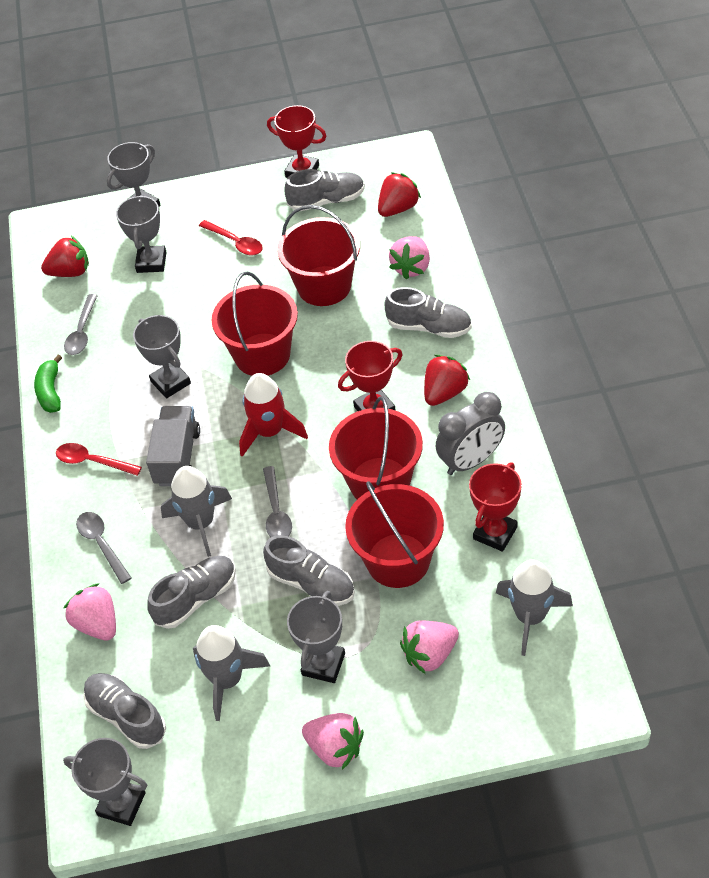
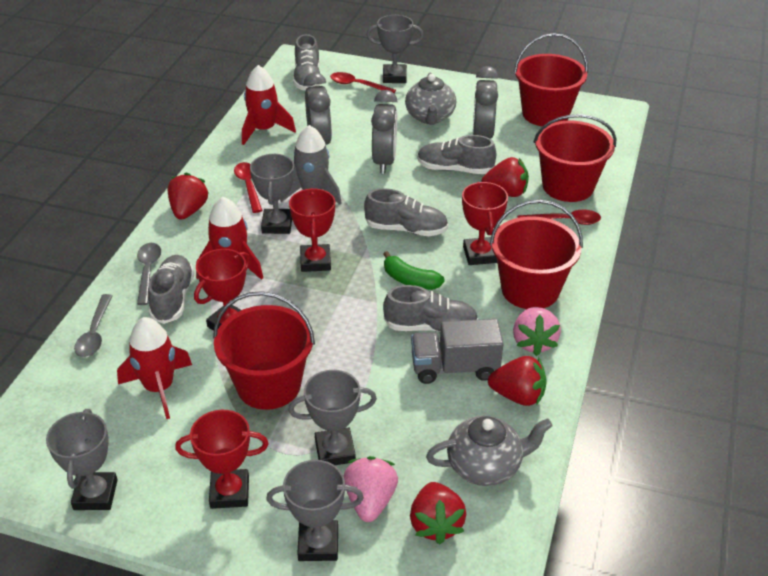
grey clock: [436,392,505,475] = 1 -> [304,72,332,145] [371,90,397,173] [473,66,499,139] = 3
grey rocket: [161,466,232,557] [193,625,270,721] [496,560,573,656] = 3 -> [280,125,342,205] = 1
grey spoon: [64,294,98,355] [76,512,132,584] [263,466,292,537] = 3 -> [74,294,112,357] [137,243,161,305] = 2
grey teapot: none = 0 -> [405,73,456,125] [426,416,552,486] = 2
pink strawberry: [63,583,116,641] [302,713,364,770] [389,236,430,279] [400,621,459,674] = 4 -> [344,456,398,522] [513,307,561,356] = 2
red rocket: [239,373,308,457] = 1 -> [117,317,192,419] [196,197,263,280] [242,65,296,145] = 3
red spoon: [56,443,142,476] [199,220,263,255] = 2 -> [234,162,263,213] [330,72,396,93] [517,210,601,225] = 3
red strawberry: [41,236,89,277] [378,172,421,217] [424,355,470,406] = 3 -> [168,173,208,220] [410,482,466,544] [482,157,529,197] [488,356,547,406] = 4
red trophy: [267,105,327,178] [338,341,403,411] [469,463,522,552] = 3 -> [175,410,269,509] [194,249,250,331] [289,188,335,272] [462,182,508,265] = 4

